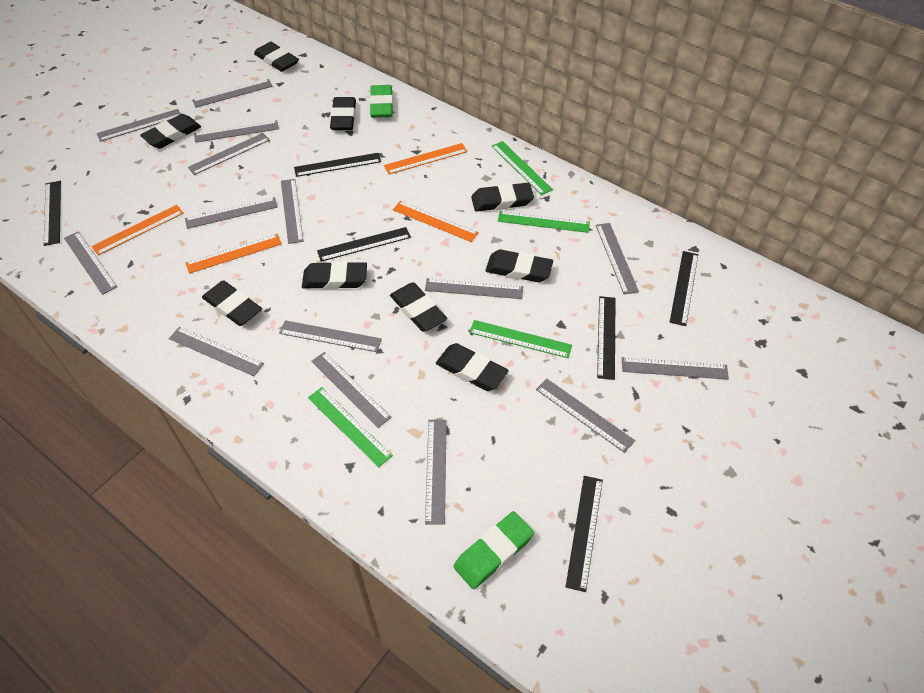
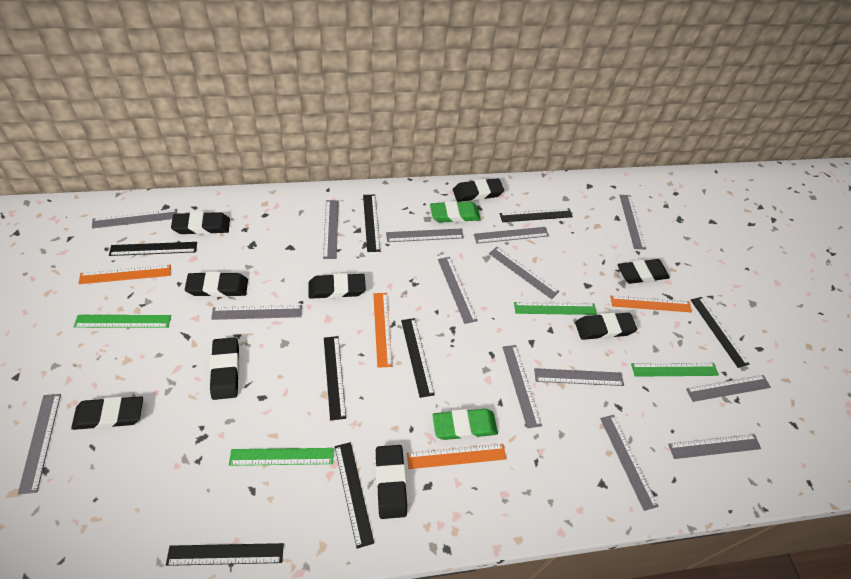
black ruler: [44,181,61,246] [294,153,381,177] [317,227,411,262] [565,476,603,592] [597,296,616,380] [670,251,698,326] = 6 -> [109,242,197,256] [166,543,284,566] [324,336,346,421] [335,442,374,549] [363,195,380,252] [401,318,435,398] [499,208,573,222] [691,297,749,368] = 8
grey ruler: [64,231,117,295] [97,109,181,142] [169,327,264,376] [185,197,278,229] [188,133,270,175] [192,79,273,108] [194,120,279,143] [279,320,382,352] [281,179,304,244] [311,352,392,428] [425,278,523,299] [425,420,447,525] [536,378,635,453] [596,223,639,295] [622,357,729,380] = 15 -> [18,394,61,495] [92,209,177,229] [211,305,302,320] [323,200,339,259] [386,228,464,242] [438,257,478,324] [474,227,549,244] [489,247,559,299] [502,345,542,428] [534,368,624,386] [600,415,659,511] [619,195,646,250] [668,434,761,459] [686,375,771,402] = 14

